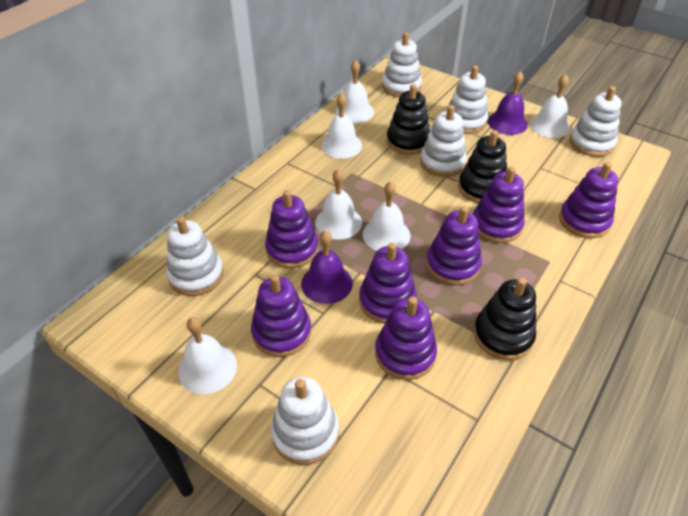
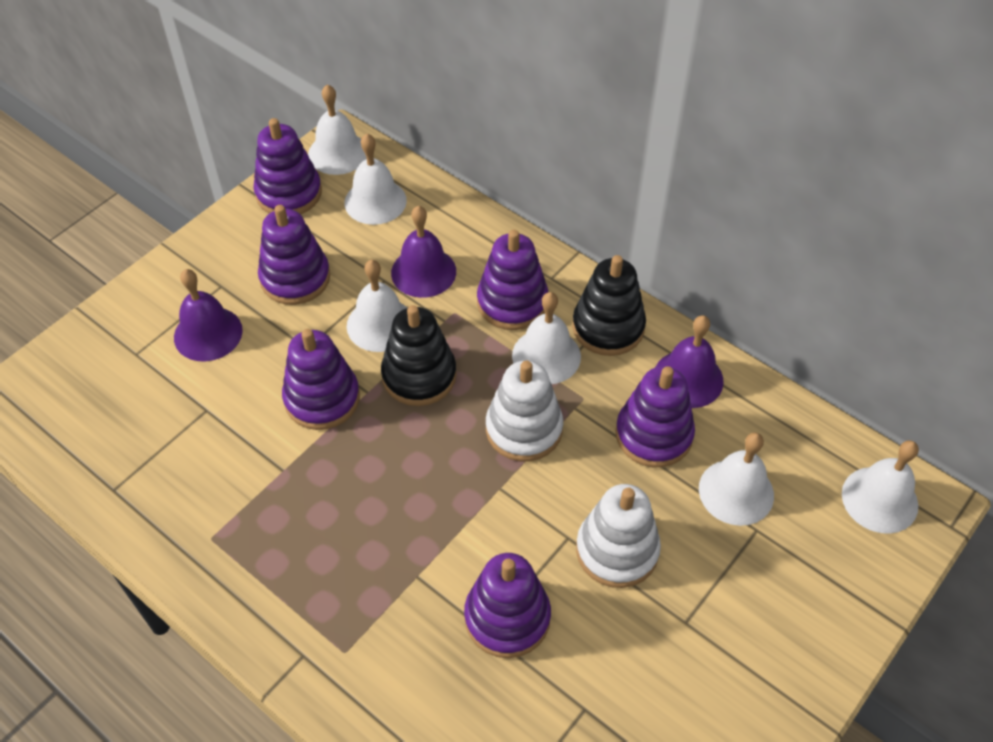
black stacking toy: [387,84,430,155] [458,130,507,203] [474,277,536,360] = 3 -> [381,305,457,406] [572,255,646,356] = 2
purple bell: [301,230,353,304] [488,71,528,135] = 2 -> [174,269,243,361] [391,206,456,298] [656,315,724,408] = 3
purple stacking toy: [251,274,311,357] [265,190,318,268] [359,243,417,324] [375,296,437,380] [426,206,482,285] [473,166,525,243] [559,162,618,238] = 7 -> [253,118,322,214] [258,205,330,305] [282,329,360,430] [464,553,551,658] [477,230,549,330] [615,366,695,467] = 6
white stacking toy: [166,216,224,296] [271,377,339,465] [382,32,422,97] [420,105,467,177] [446,65,488,134] [570,86,622,157] = 6 -> [486,360,563,461] [576,484,661,588] = 2

